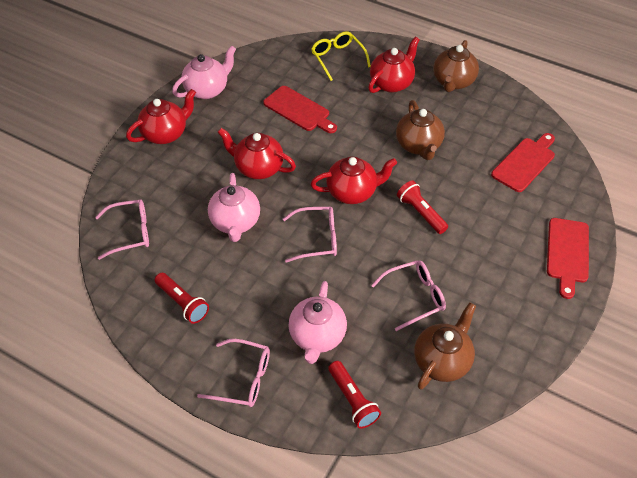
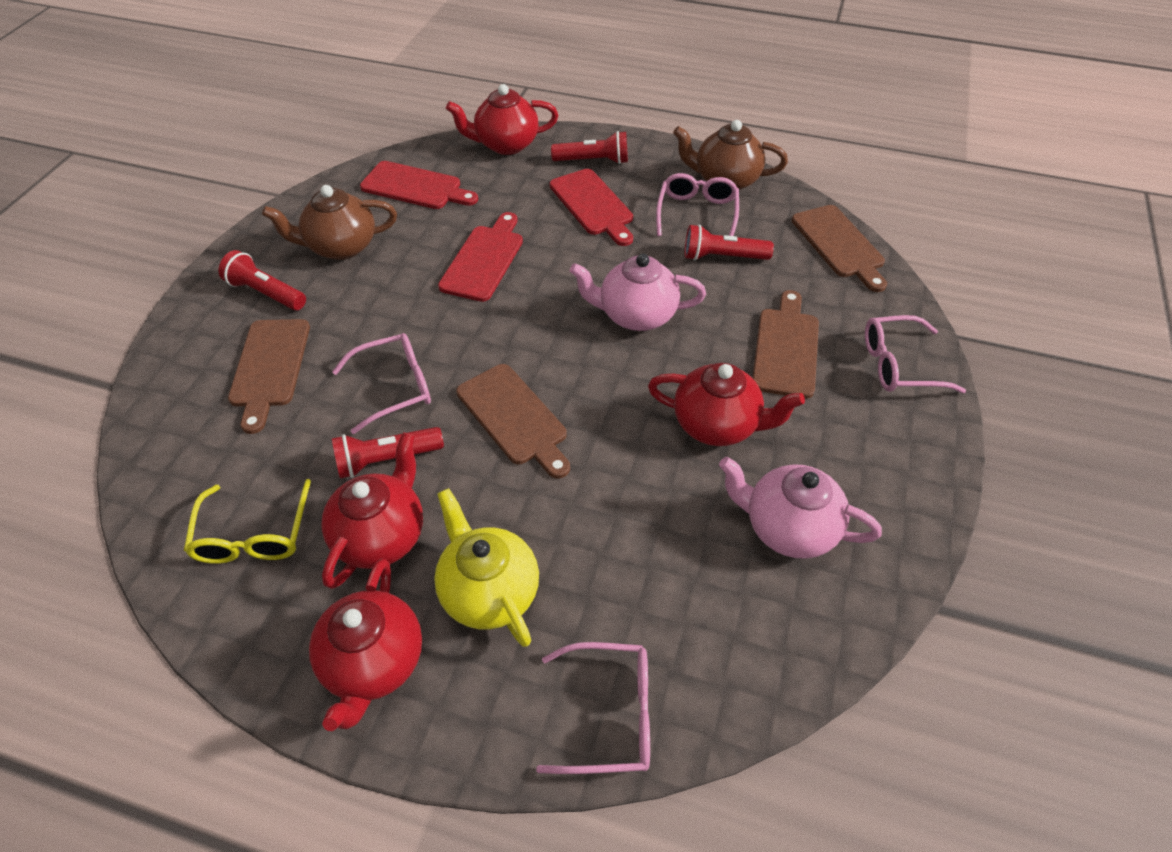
brown cutting board: none = 0 -> [228,319,310,434] [456,364,570,479] [753,290,819,399] [792,205,887,292] = 4
brown teapot: [396,100,445,160] [414,302,476,390] [433,40,479,92] = 3 -> [262,185,397,260] [673,120,788,190] = 2
pink teapot: [172,46,236,99] [208,173,260,242] [289,281,347,364] = 3 -> [570,254,706,331] [719,457,882,559] = 2
red flashlight: [155,273,209,324] [328,361,381,429] [397,180,448,234] = 3 -> [219,250,306,310] [332,427,444,479] [551,131,628,164] [685,224,774,261] = 4
yellow teapot: none = 0 -> [434,488,539,647] = 1

